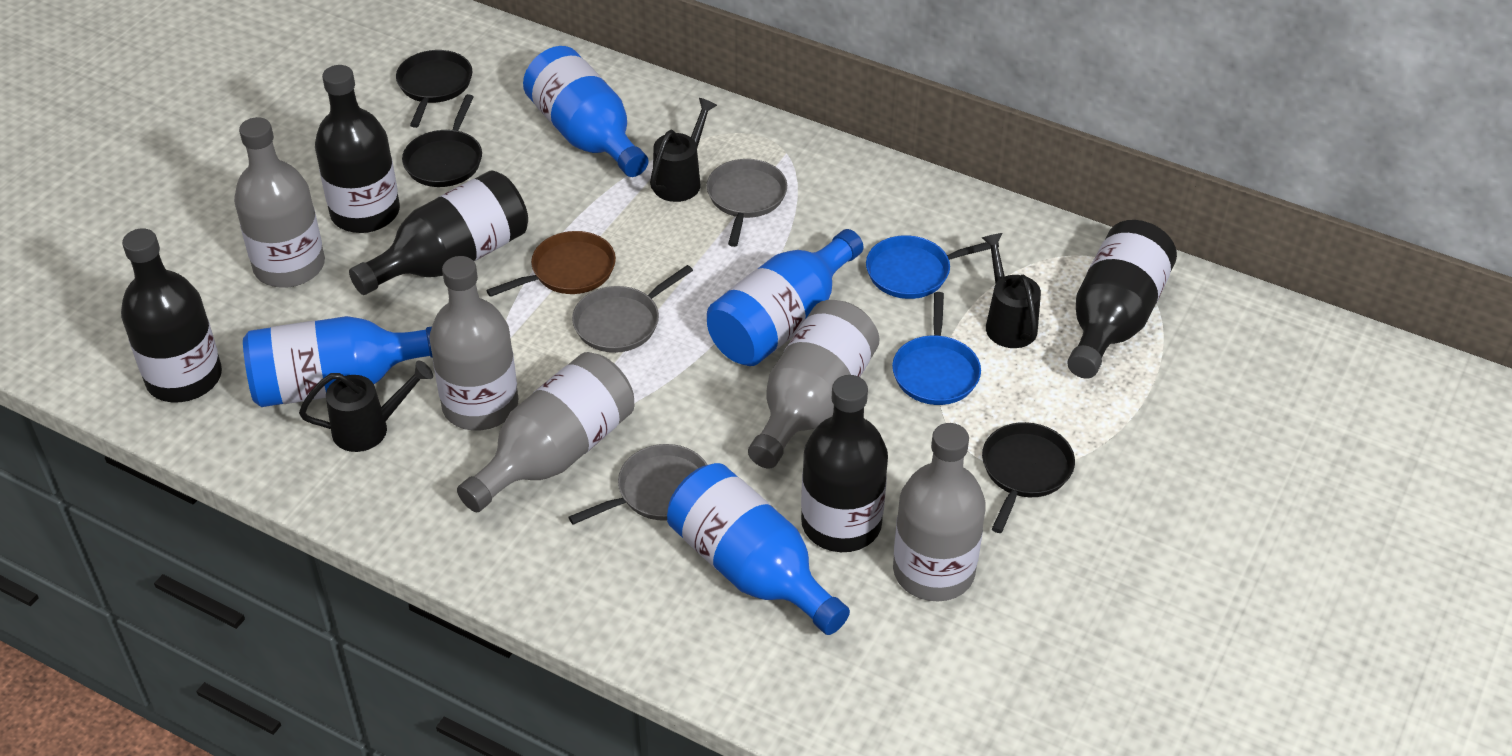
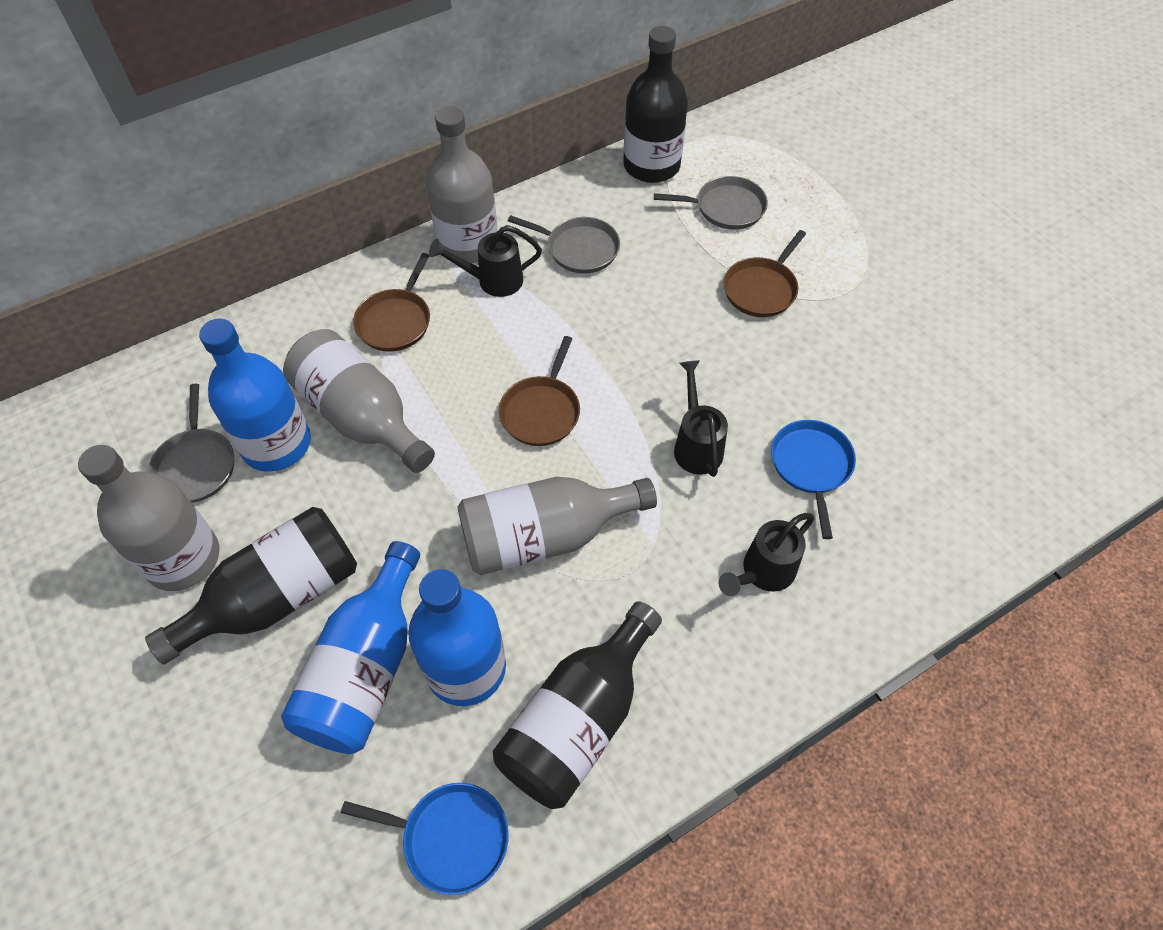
black bottle: [121,228,222,403] [315,65,400,233] [349,170,528,295] [801,375,888,552] [1067,220,1177,379] = 5 -> [145,507,357,665] [493,601,662,809] [623,26,688,183] = 3
black pan: [396,50,472,128] [402,94,482,187] [982,422,1075,533] = 3 -> none = 0
blue bottle: [243,316,433,407] [523,46,648,177] [667,463,850,635] [707,229,863,366] = 4 -> [199,318,311,472] [281,541,420,754] [408,569,506,706] = 3
brown pan: [486,231,616,297] = 1 -> [353,253,430,352] [499,336,580,446] [723,230,806,317] = 3
grey bottle: [234,117,325,288] [429,256,518,431] [457,352,634,512] [748,300,880,468] [893,423,986,602] = 5 -> [78,445,219,591] [283,329,435,473] [426,106,498,263] [457,477,657,575] = 4

